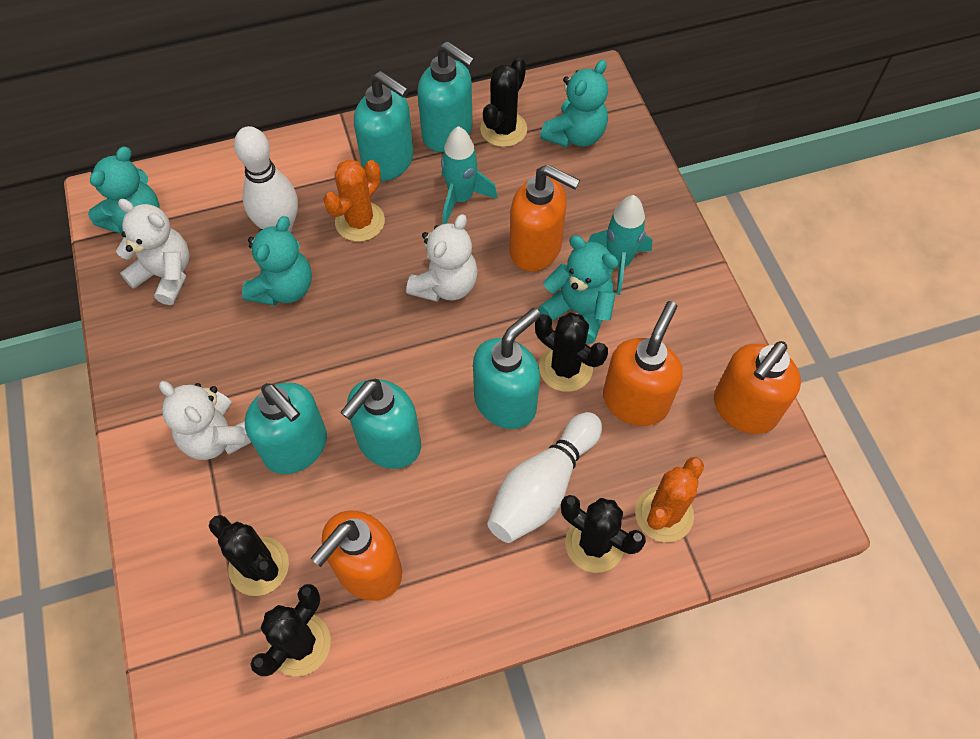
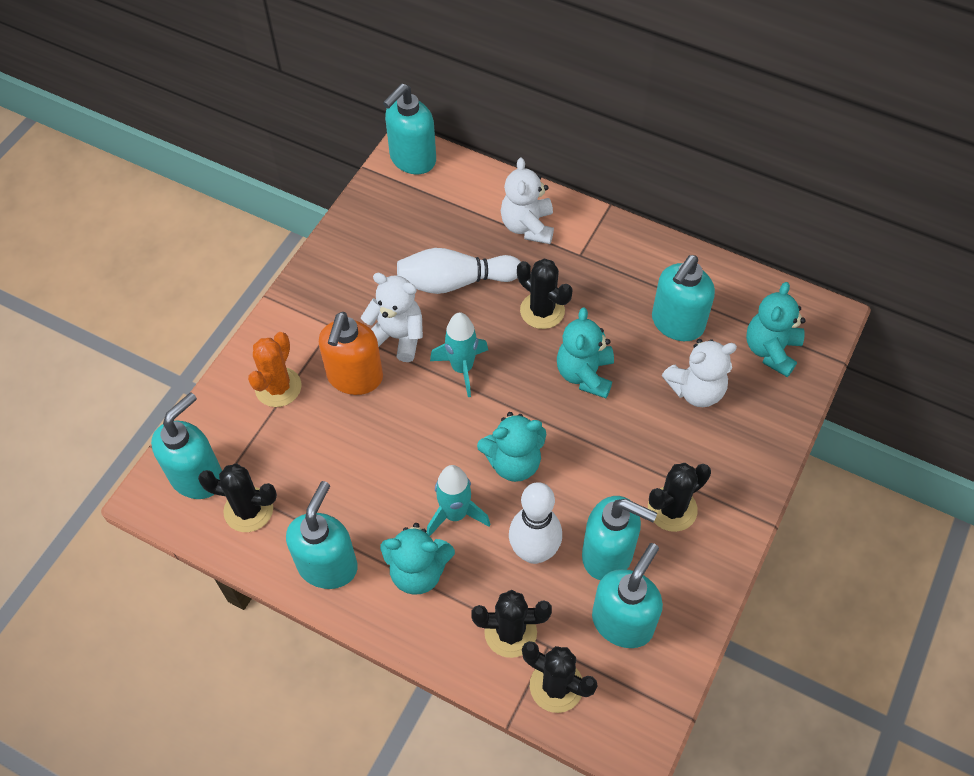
orange cactus: [323,160,385,242] [635,457,704,542] = 2 -> [248,332,301,407] = 1
orange soap dispenser: [310,511,402,601] [509,164,580,271] [603,301,683,426] [714,341,801,434] = 4 -> [319,312,383,395] = 1
turquoise soap dispenser: [245,382,327,474] [340,379,421,469] [354,71,414,181] [418,41,475,152] [473,308,541,429] = 5 -> [151,392,222,499] [286,481,358,589] [383,84,436,174] [582,496,657,580] [592,543,663,648] [652,255,715,341] = 6

